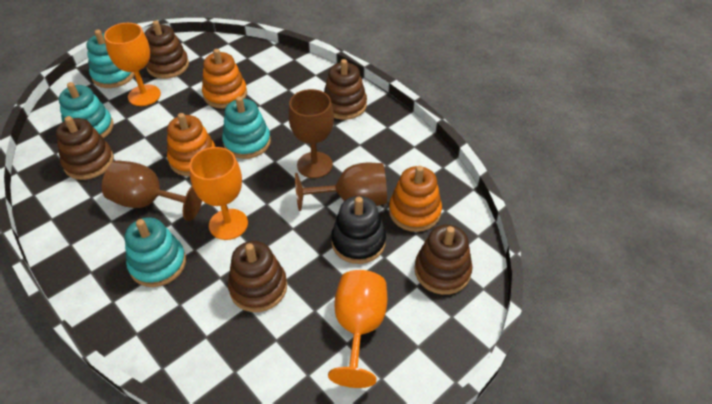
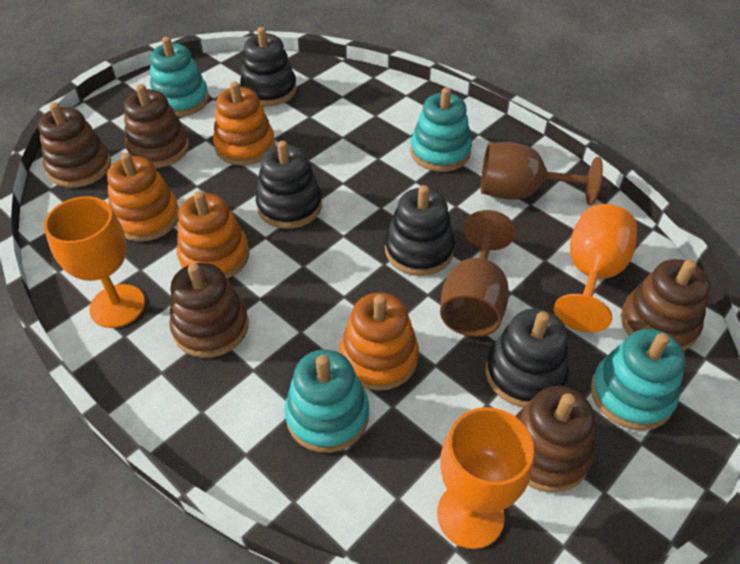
black stacking toy: [331,196,386,264] = 1 -> [240,27,297,106] [256,141,322,229] [385,185,455,276] [486,309,569,407] = 4
brown goblet: [102,160,202,221] [288,89,334,178] [295,163,387,211] = 3 -> [440,210,516,337] [481,142,603,205] = 2
orange stacking toy: [167,113,216,176] [202,49,247,109] [389,166,442,232] = 3 -> [107,153,179,242] [177,191,249,279] [213,82,275,165] [339,292,419,391] = 4

